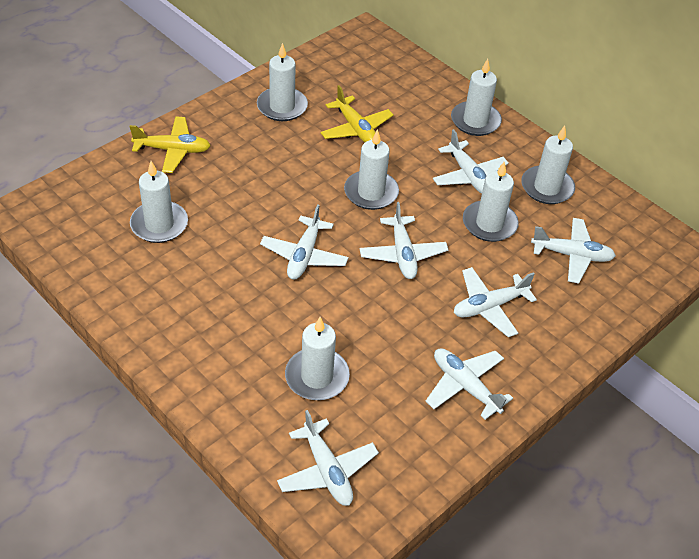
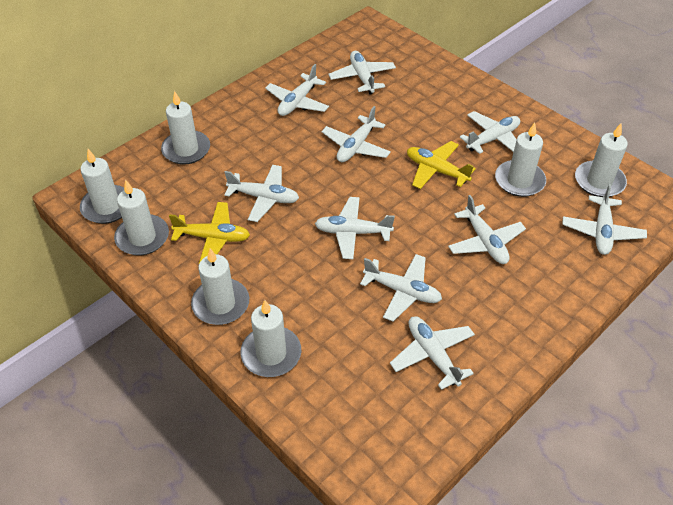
white plane: [260,204,349,280] [277,410,379,506] [359,202,448,279] [426,348,513,420] [433,129,509,194] [454,267,537,337] [531,218,616,283] = 7 -> [224,165,299,222] [265,64,329,116] [315,197,395,259] [322,106,391,162] [328,51,396,94] [360,254,442,322] [390,316,475,390] [448,195,526,264] [460,111,520,154] [562,184,647,255] = 10

